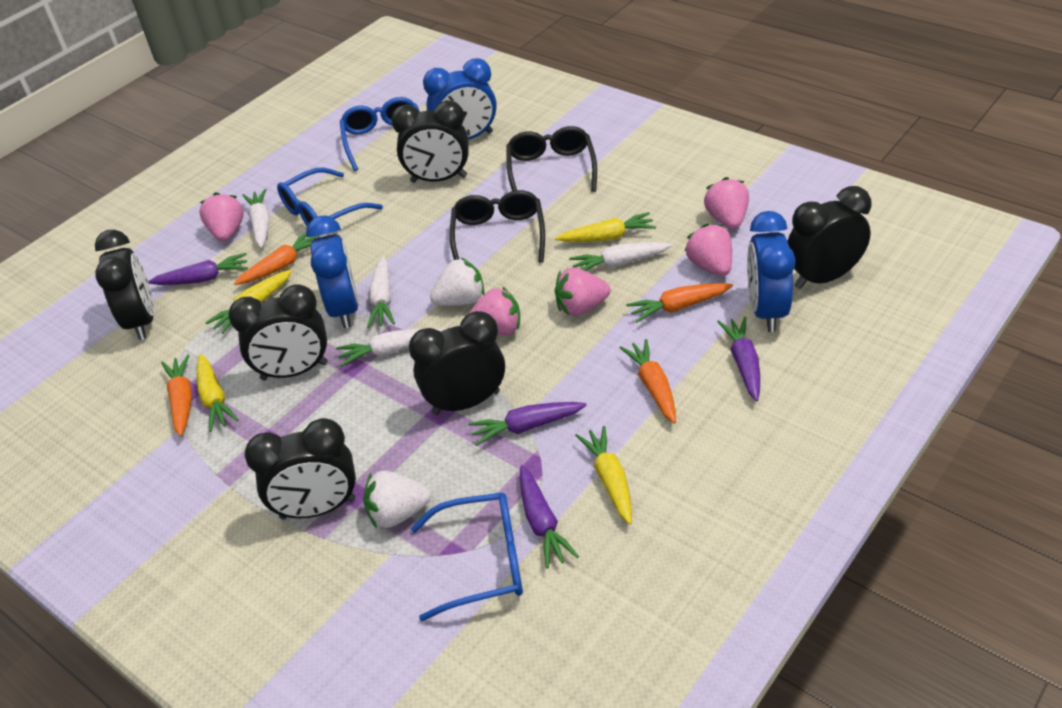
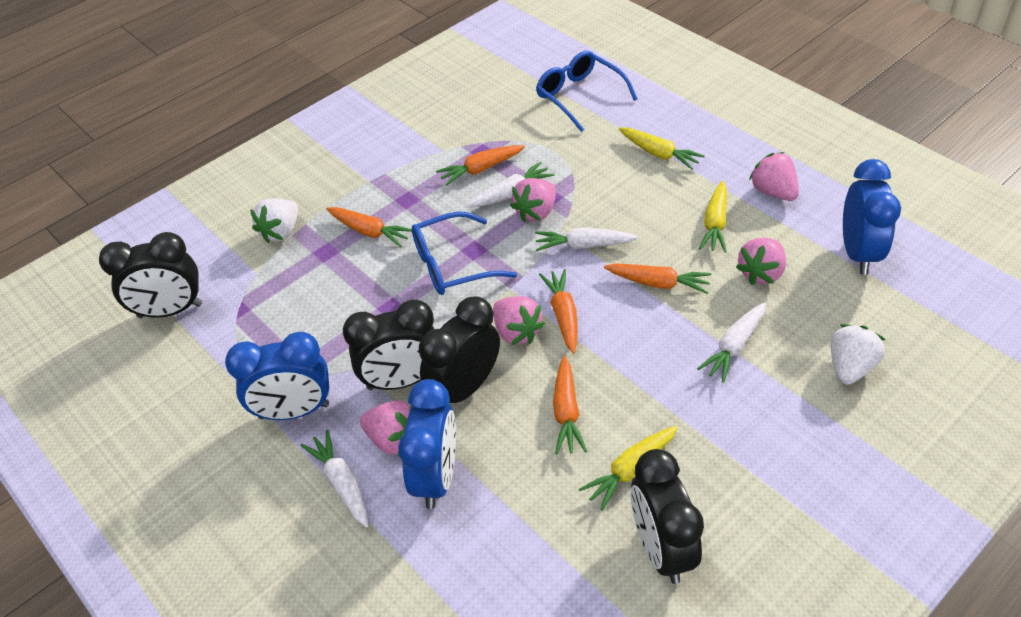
black clock: [95,230,154,340] [228,284,328,381] [244,418,356,519] [391,100,469,183] [409,311,505,415] [787,186,872,289] = 6 -> [99,232,202,318] [343,299,434,390] [419,296,500,403] [631,449,704,584] = 4
black glasses: [450,190,545,262] [507,126,597,192] = 2 -> none = 0
blue glasses: [277,168,383,226] [340,97,420,171] [411,492,523,621] = 3 -> [412,211,517,295] [536,51,638,132] = 2
orange carrot: [161,355,192,437] [234,233,317,285] [620,339,676,423] [626,283,733,323] = 4 -> [326,207,412,247] [436,145,525,186] [539,269,578,354] [553,356,587,454] [604,263,711,294] = 5
purple carrot: [148,253,248,285] [468,402,587,446] [520,465,579,568] [717,317,760,401] = 4 -> none = 0
yellow carrot: [197,354,239,432] [205,270,292,334] [555,212,656,242] [575,426,632,525] = 4 -> [579,426,678,511] [619,127,705,170] [699,181,727,252] = 3

